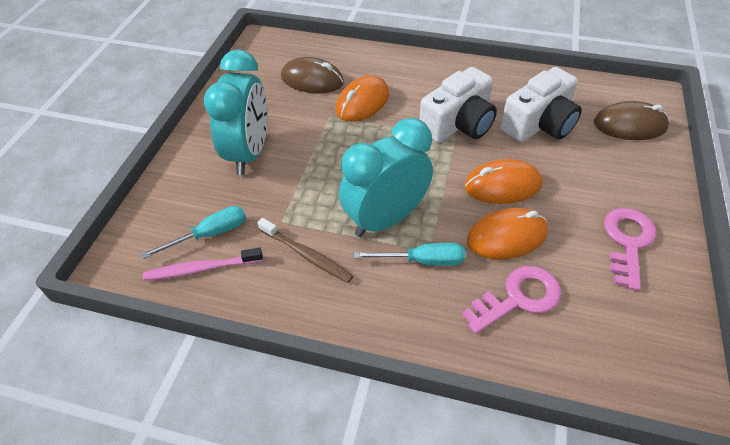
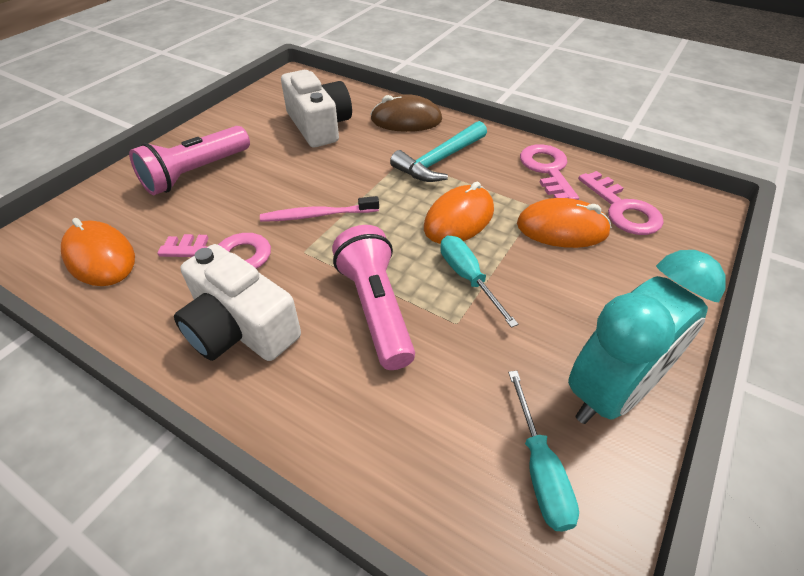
brown mouse: [281,57,344,93] [594,101,669,140] = 2 -> [370,94,442,132] = 1
brown toothbrush: [257,218,353,283] = 1 -> none = 0
pink flashlight: none = 0 -> [129,126,250,195] [332,225,415,370] = 2
pink key: [462,266,561,334] [604,208,657,291] = 2 -> [157,233,271,269] [520,144,579,200] [578,171,664,235] = 3
turquoise clock: [204,49,267,175] [339,118,433,237] = 2 -> [568,250,726,424] = 1
turquoise hammer: none = 0 -> [390,121,487,182] = 1

